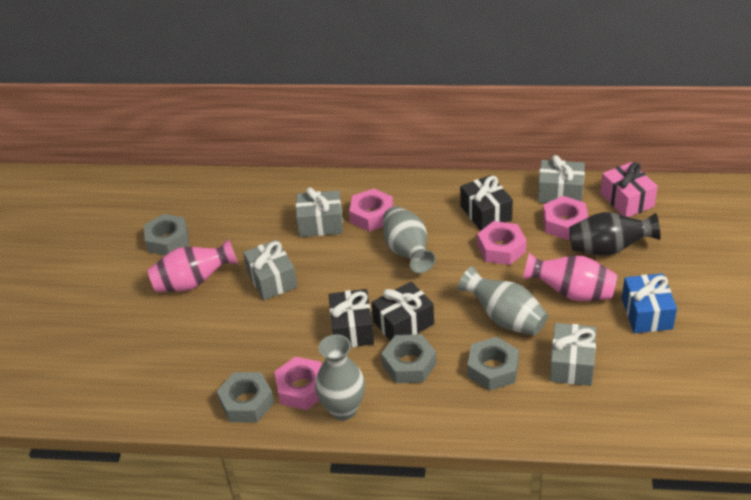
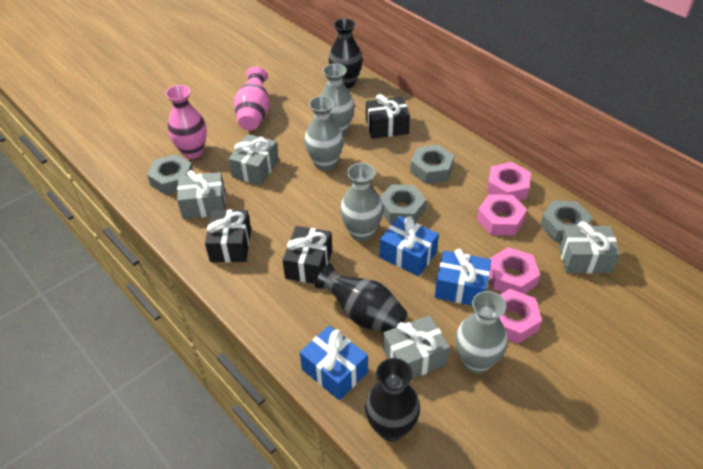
black vase: [569,212,660,256] = 1 -> [315,263,407,332] [328,18,363,88] [365,358,420,441] = 3
blue gift: [622,273,677,333] = 1 -> [300,326,368,400] [380,216,439,276] [435,249,491,305] = 3
grey vase: [315,334,365,420] [383,206,436,273] [458,266,548,336] = 3 -> [305,96,343,171] [321,63,355,135] [340,163,383,241] [456,291,507,374] = 4
pink gift: [600,162,658,217] = 1 -> none = 0

